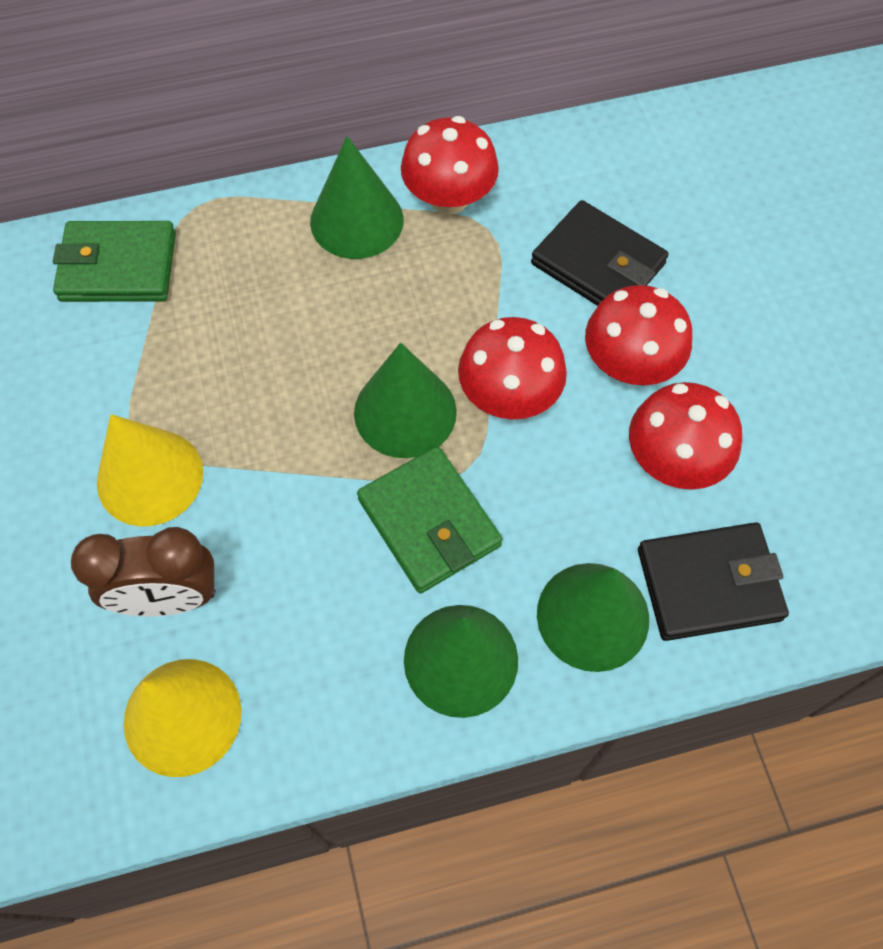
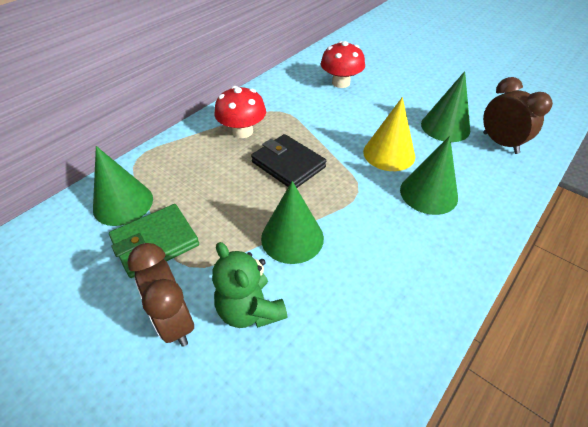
black wallet: [531,200,668,306] [638,522,789,641] = 2 -> [251,134,326,188] = 1
brown clock: [71,527,216,617] = 1 -> [127,243,194,347] [483,77,553,154] = 2
green teddy bear: none = 0 -> [212,242,288,328] = 1
green wallet: [53,221,176,302] [357,446,503,593] = 2 -> [109,204,199,278] = 1
red mushroom: [401,116,499,214] [458,317,567,419] [585,285,692,386] [629,382,742,490] = 4 -> [214,86,266,138] [321,41,365,88] = 2
yellow cone: [97,414,203,526] [124,659,242,777] = 2 -> [363,97,415,171] = 1

